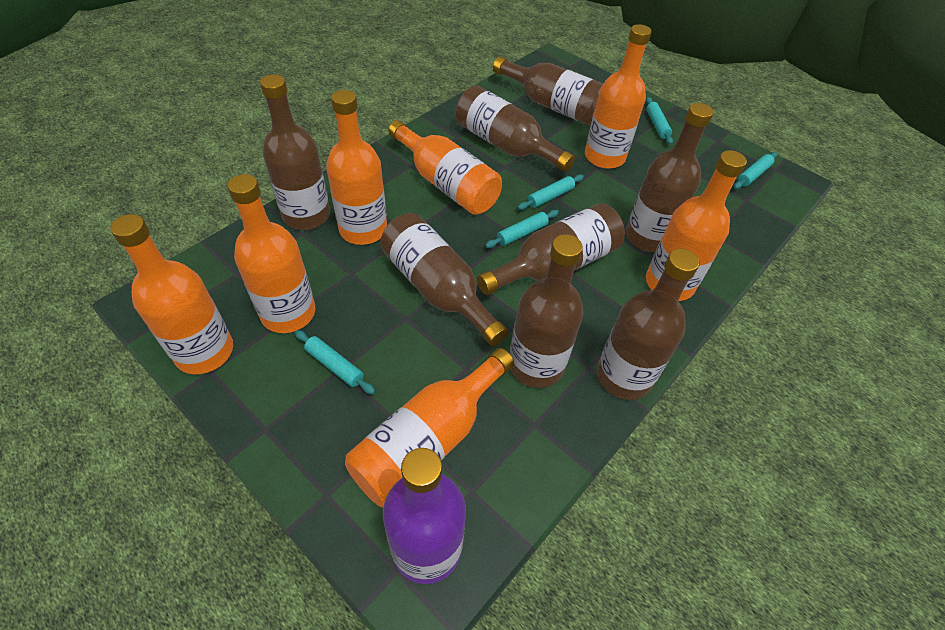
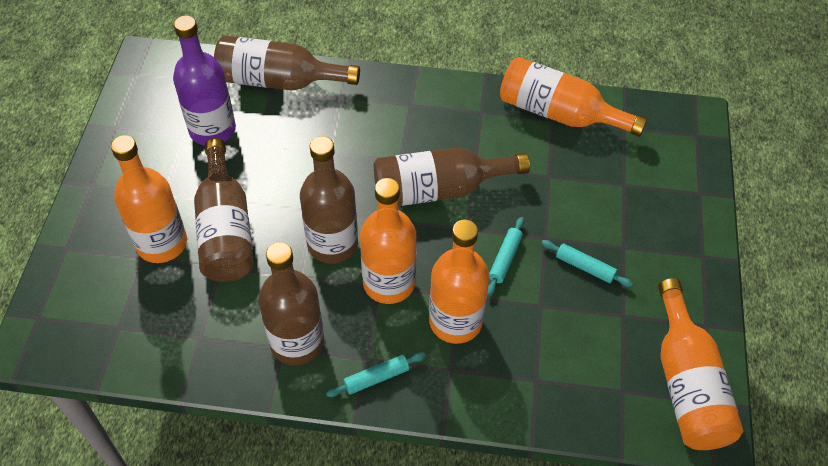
brown bottle: [260,74,330,230] [380,213,508,346] [456,85,575,172] [477,203,625,295] [493,57,603,125] [510,234,583,388] [597,248,700,400] [626,103,714,252] = 8 -> [194,138,254,282] [214,35,360,91] [258,242,324,366] [300,136,358,264] [374,148,530,206] = 5
orange bottle: [110,214,233,374] [227,174,315,333] [326,90,387,245] [345,348,514,508] [388,120,502,215] [585,24,651,169] [646,150,747,301] = 7 -> [111,135,187,263] [360,178,416,304] [429,219,490,344] [500,57,647,137] [658,278,744,450] = 5
turquoise rolling pin: [295,330,375,394] [485,210,559,248] [517,174,584,210] [646,97,673,145] [734,152,777,189] = 5 -> [326,352,426,397] [487,217,524,296] [541,240,633,287] = 3

